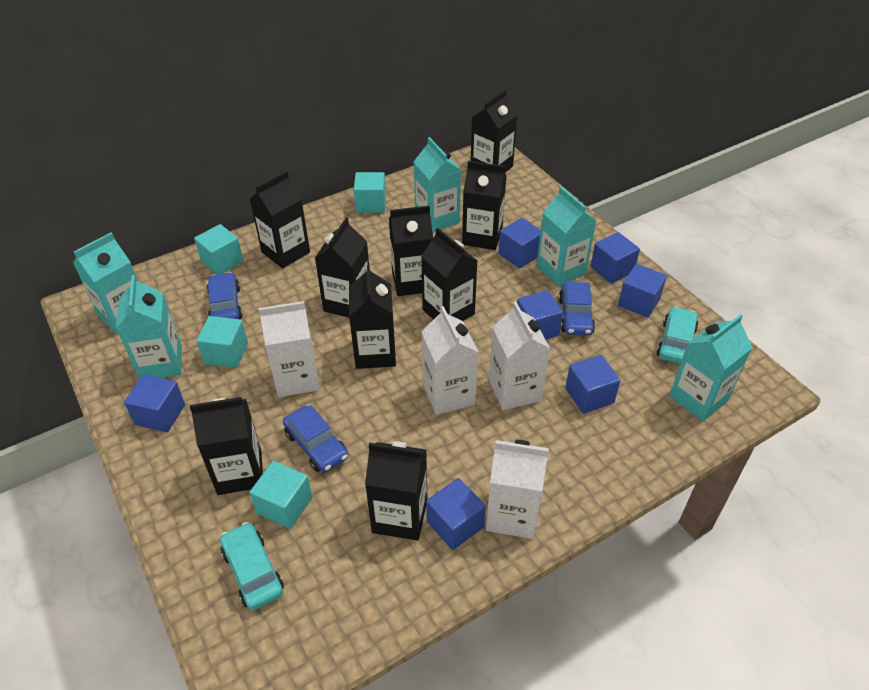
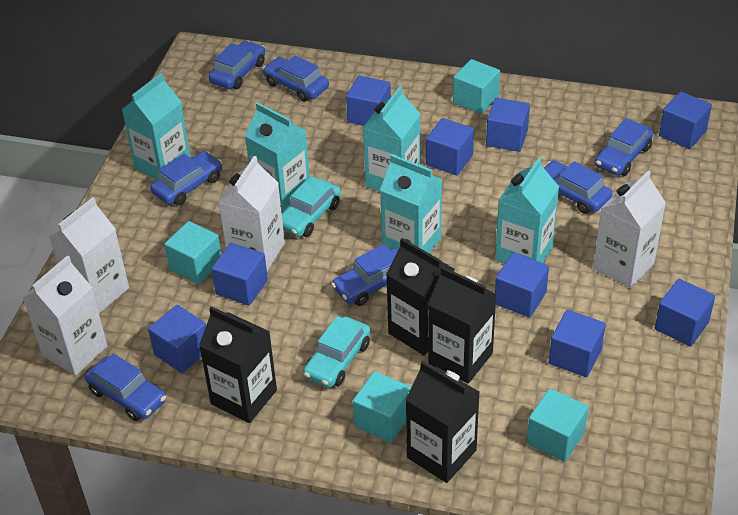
black carton: [190,397,263,495] [250,171,310,268] [315,217,369,318] [349,265,396,369] [365,441,427,541] [389,206,433,296] [421,228,477,321] [462,161,507,250] [471,90,518,172] = 9 -> [199,306,277,423] [386,238,454,355] [405,361,480,483] [428,266,496,384] = 4
blue car: [207,272,243,319] [283,405,348,473] [559,282,595,336] = 3 -> [85,353,166,421] [151,151,222,206] [209,40,265,89] [263,55,329,102] [331,244,398,306] [544,161,612,214] [595,118,653,176] = 7
blue cube: [124,374,185,432] [426,478,486,550] [498,218,541,268] [517,290,563,340] [565,355,620,414] [591,232,640,284] [618,264,667,317] = 7 -> [148,305,206,373] [212,243,268,306] [346,76,391,126] [426,118,474,175] [486,98,530,152] [495,253,549,318] [549,310,606,377] [655,279,715,347] [659,92,712,149] = 9

